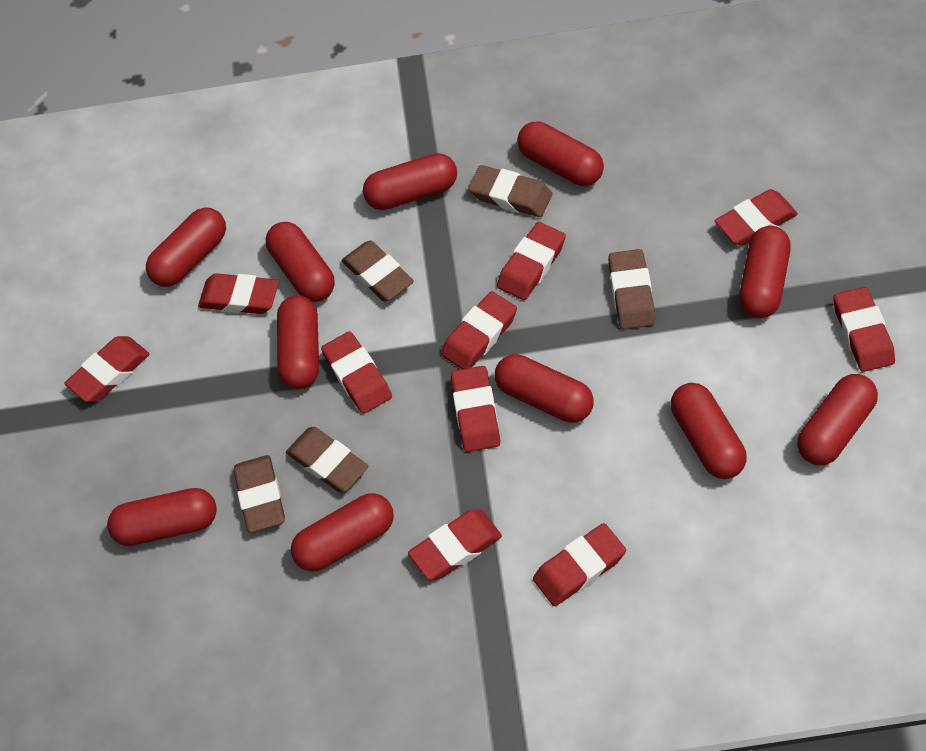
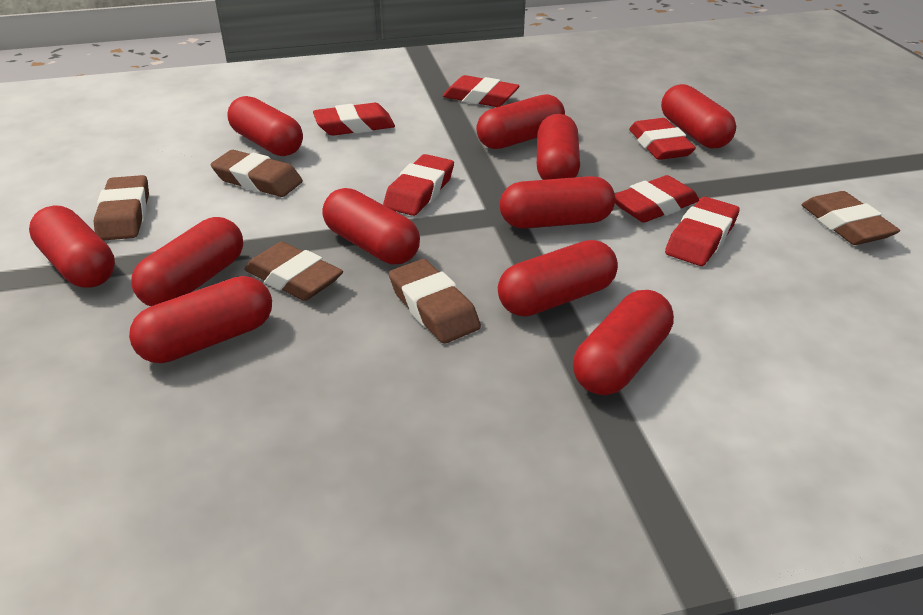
red eraser: [64,336,149,402] [198,273,279,314] [321,331,392,414] [408,510,502,580] [441,291,517,369] [451,366,500,452] [497,222,566,300] [533,523,626,606] [715,189,798,246] [834,287,895,372] = 10 -> [313,103,395,136] [383,154,454,216] [443,75,520,107] [615,175,699,223] [629,118,696,160] [665,197,740,266] = 6

